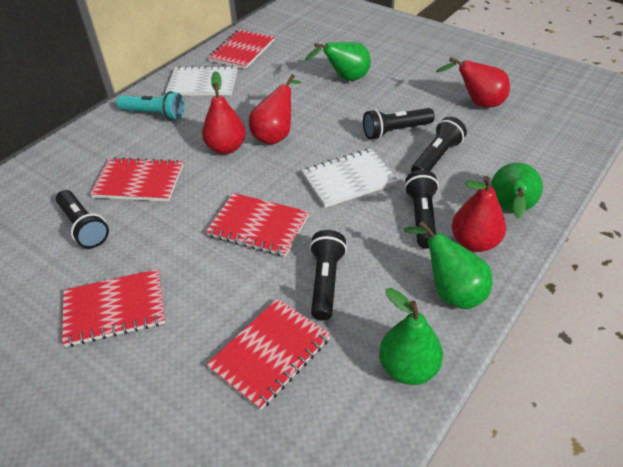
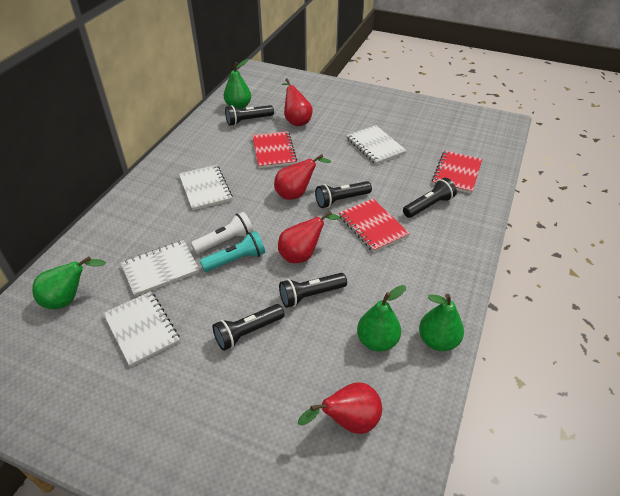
red notebook: [62,269,165,347] [90,157,183,202] [206,193,309,257] [206,299,331,410] [208,30,275,69] = 5 -> [252,131,297,168] [339,199,410,252] [432,151,482,194] = 3
white flashlight: none = 0 -> [191,212,253,254] = 1
white notebook: [165,66,238,96] [301,148,398,208] = 2 -> [103,291,180,367] [121,240,200,296] [179,165,233,210] [347,125,407,164] = 4

